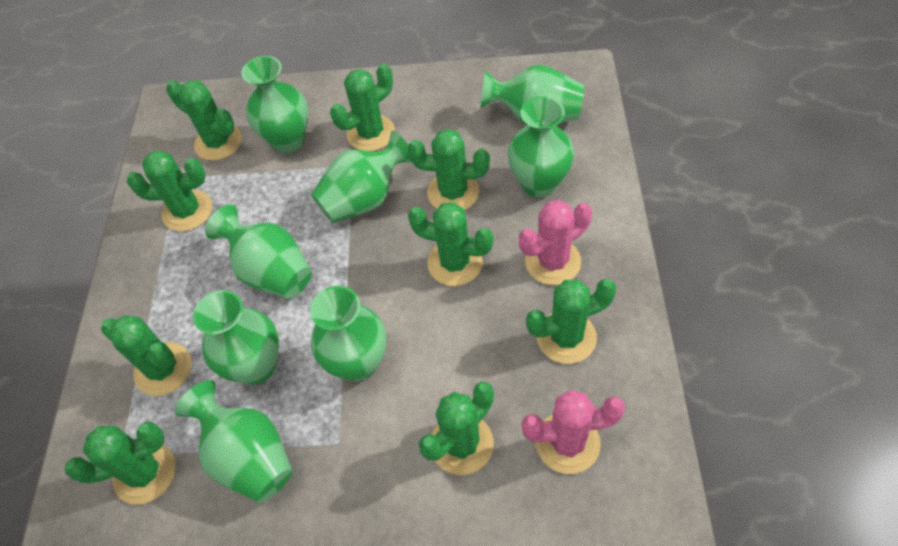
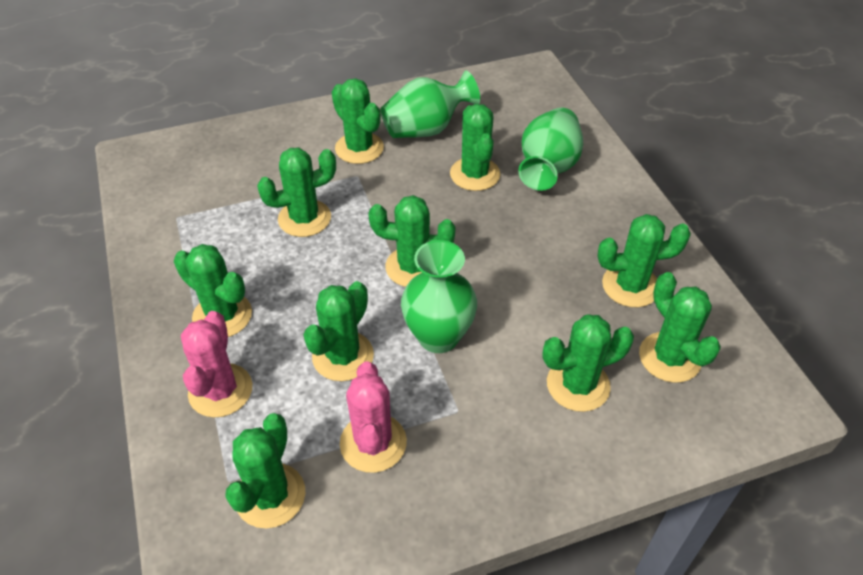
green cactus: [65,422,176,505] [101,316,192,396] [127,150,212,231] [166,80,242,161] [330,64,395,151] [408,129,490,210] [408,202,493,286] [419,382,494,475] [526,279,617,364] = 9 -> [174,244,252,337] [225,413,305,529] [257,148,336,237] [303,281,374,381] [332,78,384,164] [368,195,456,287] [450,104,500,191] [542,314,634,412] [597,214,691,307] [639,272,721,383] = 10
green vase: [174,380,293,503] [193,290,279,385] [205,205,312,299] [241,56,308,153] [310,286,387,381] [311,130,412,223] [481,65,584,126] [507,96,574,198] = 8 -> [381,70,480,138] [401,240,477,353] [518,108,583,191] = 3

